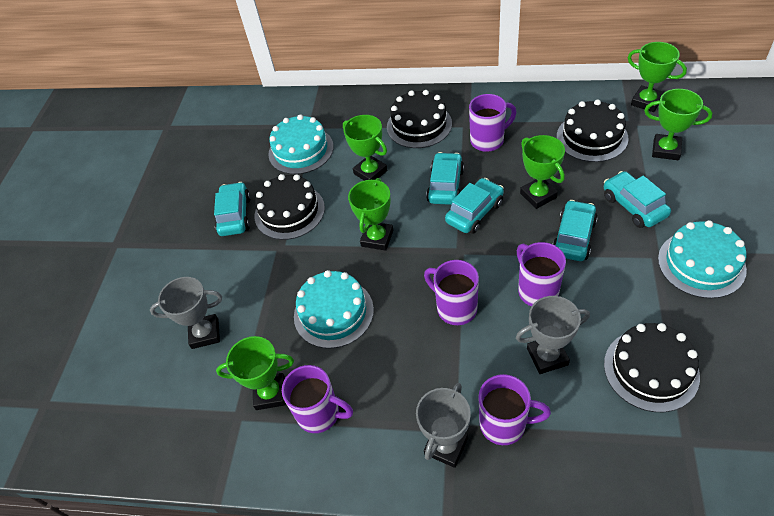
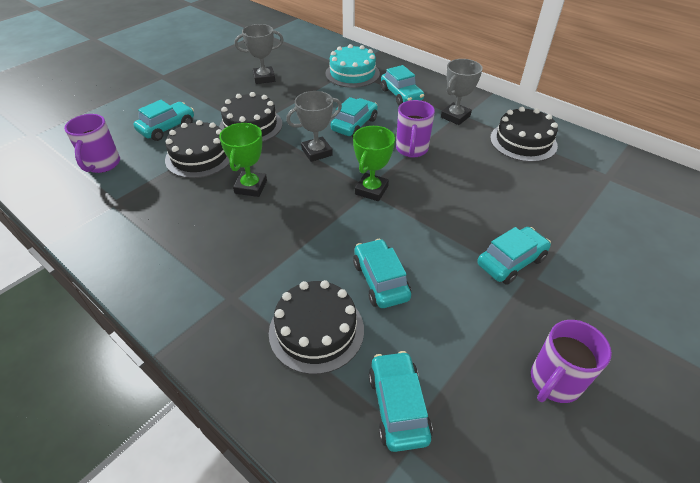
green trophy: [216,336,294,410] [343,115,387,181] [348,178,393,251] [520,135,565,209] [628,42,687,112] [644,89,713,160] = 6 -> [219,123,267,197] [353,126,395,201] = 2
purple mug: [282,365,353,433] [424,260,479,325] [469,94,516,152] [478,374,551,445] [517,242,566,306] = 5 -> [64,114,120,173] [396,100,435,158] [531,320,612,403] = 3
turquoise cake: [268,115,334,174] [294,270,374,348] [658,220,747,299] = 3 -> [325,44,380,88] = 1
turquoise car: [214,182,251,236] [426,152,464,205] [445,178,504,234] [553,200,598,261] [604,171,671,228] = 5 -> [134,100,194,141] [331,97,378,137] [353,239,411,308] [369,351,433,452] [381,65,424,106] [477,227,551,285] = 6

